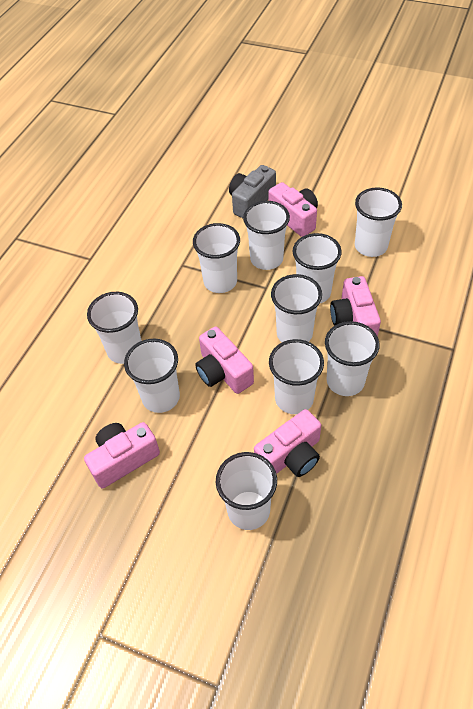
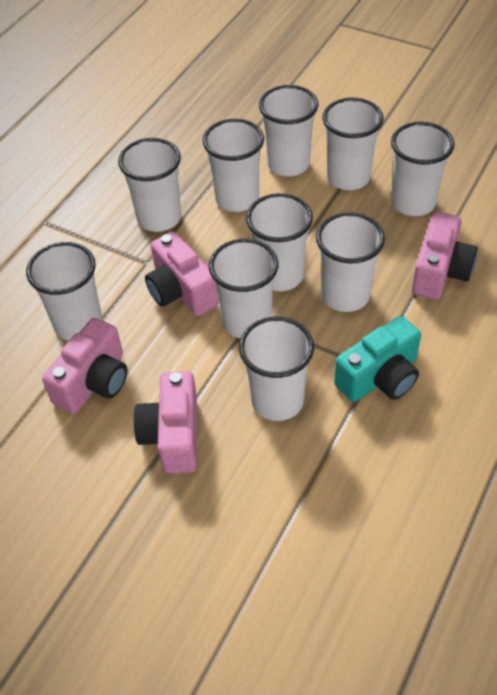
grey camera: [229,165,276,218] = 1 -> none = 0
pink camera: [84,422,160,488] [195,327,254,394] [254,409,321,477] [269,182,318,237] [330,276,381,337] = 5 -> [42,318,127,414] [133,371,197,474] [145,232,219,316] [412,212,478,300] = 4
turquoise camera: none = 0 -> [334,316,421,402] = 1

